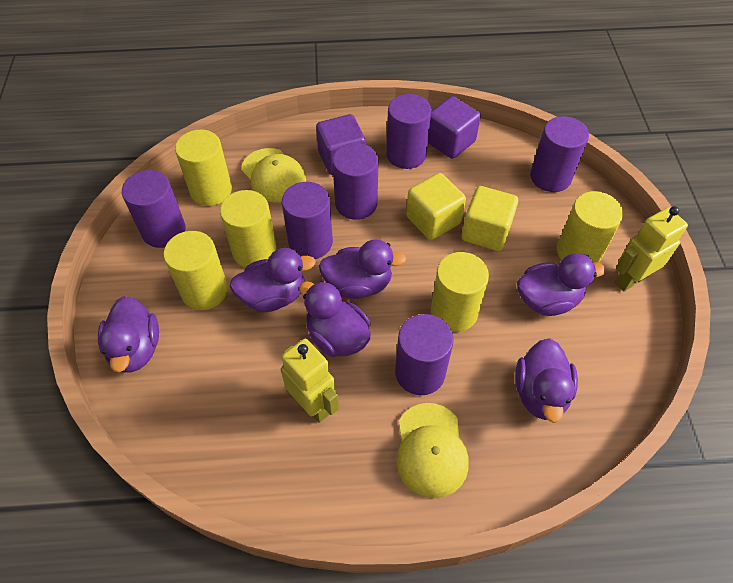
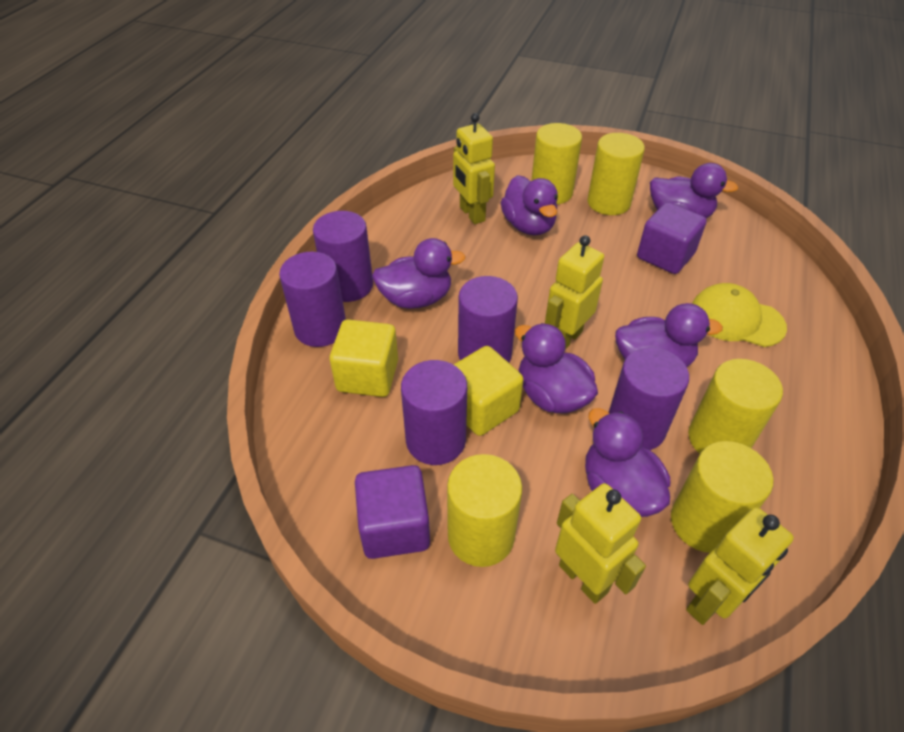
purple cylinder: [122,170,186,248] [282,182,333,259] [332,143,378,220] [386,94,431,169] [395,314,454,395] [530,116,589,192] = 6 -> [279,252,346,347] [313,211,373,302] [401,360,467,465] [458,276,518,363] [608,347,689,450] = 5
yellow cap: [241,148,306,202] [397,403,469,498] = 2 -> [692,283,787,347] = 1
yellow robot: [281,339,339,423] [615,206,688,292] = 2 -> [453,113,495,224] [545,235,604,349] [555,483,646,604] [686,507,794,625] = 4

